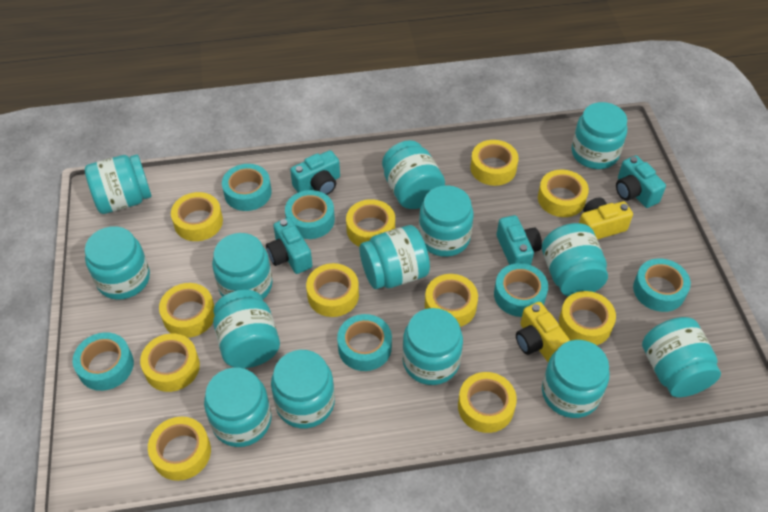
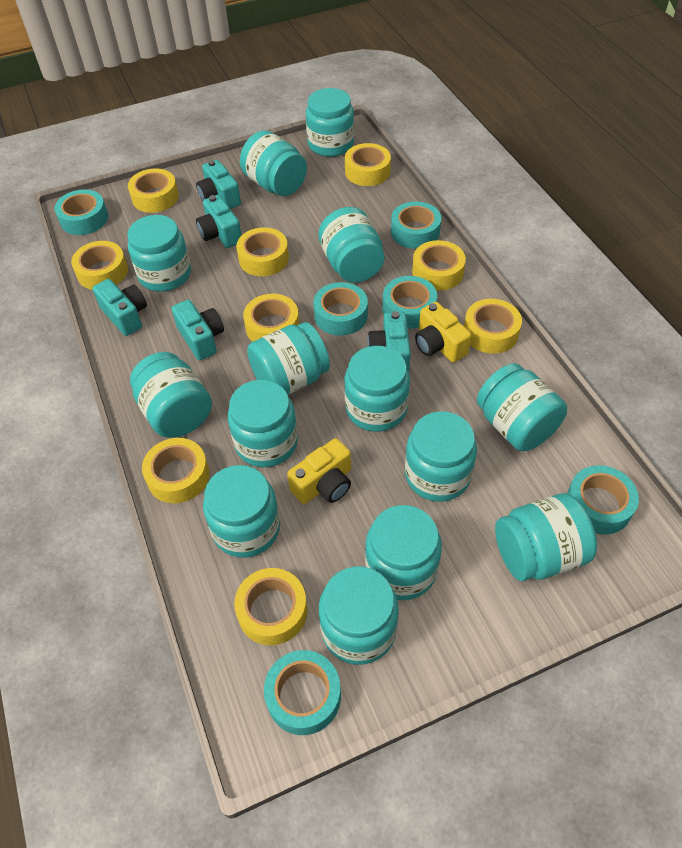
turquoise camera: [266,218,312,274] [290,150,340,195] [497,215,542,265] [616,155,666,208] = 4 -> [93,279,147,336] [172,300,224,360] [196,160,241,209] [196,195,242,248] [367,311,411,372] = 5
yellow tape: [140,334,200,392] [148,417,211,481] [159,283,215,338] [171,192,223,241] [306,263,359,317] [346,199,395,247] [425,274,478,327] [458,372,517,433] [470,140,519,186] [538,170,589,217] [559,291,616,345] = 11 -> [71,241,128,290] [128,168,179,213] [142,438,209,503] [234,568,308,645] [236,227,289,276] [243,294,299,342] [345,143,391,186] [412,240,466,291] [464,299,522,354] = 9

